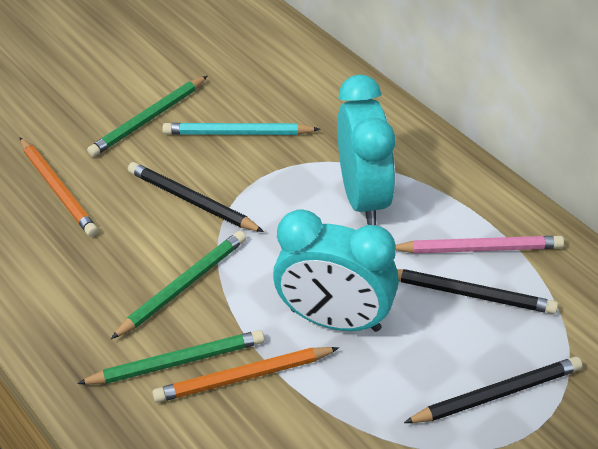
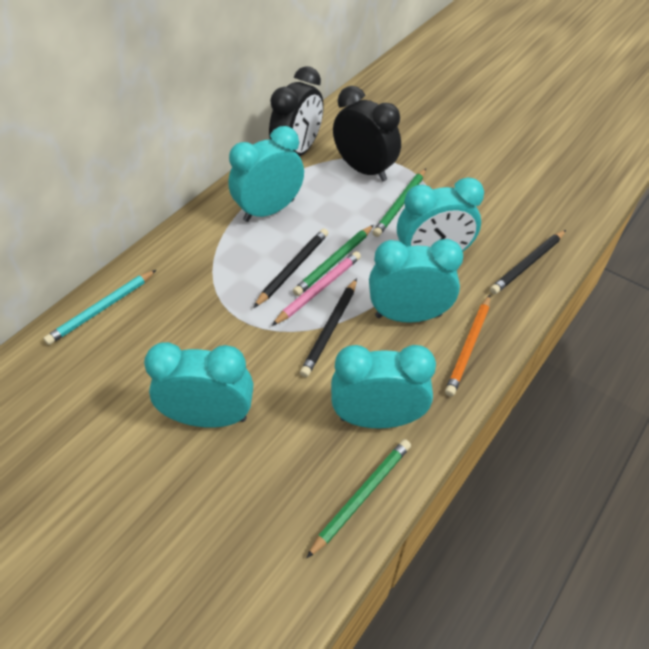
black clock: none = 0 -> [269,66,324,156] [333,86,401,182] = 2
orange pencil: [19,137,98,237] [152,347,339,403] = 2 -> [445,295,490,396] = 1
turquoise clock: [273,209,399,332] [337,75,395,225] = 2 -> [144,342,253,428] [228,126,304,222] [331,345,436,428] [369,239,463,323] [397,177,484,252] = 5

